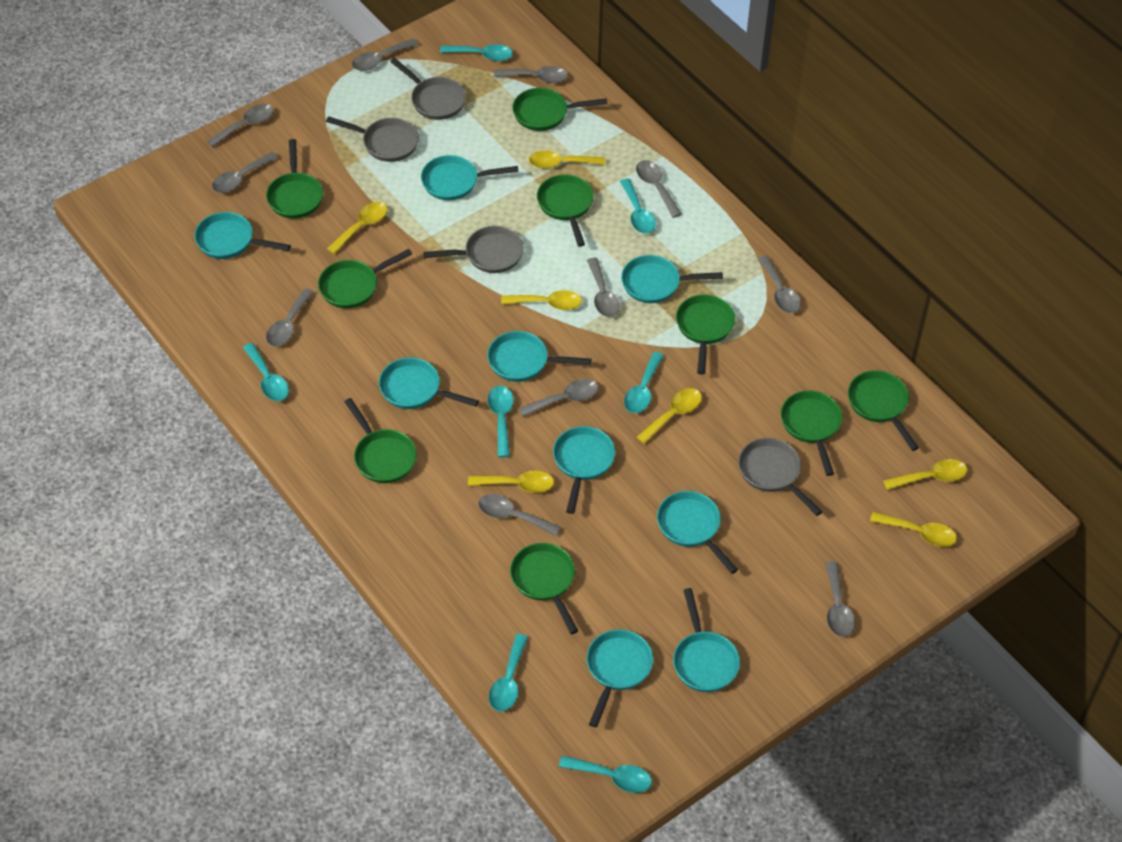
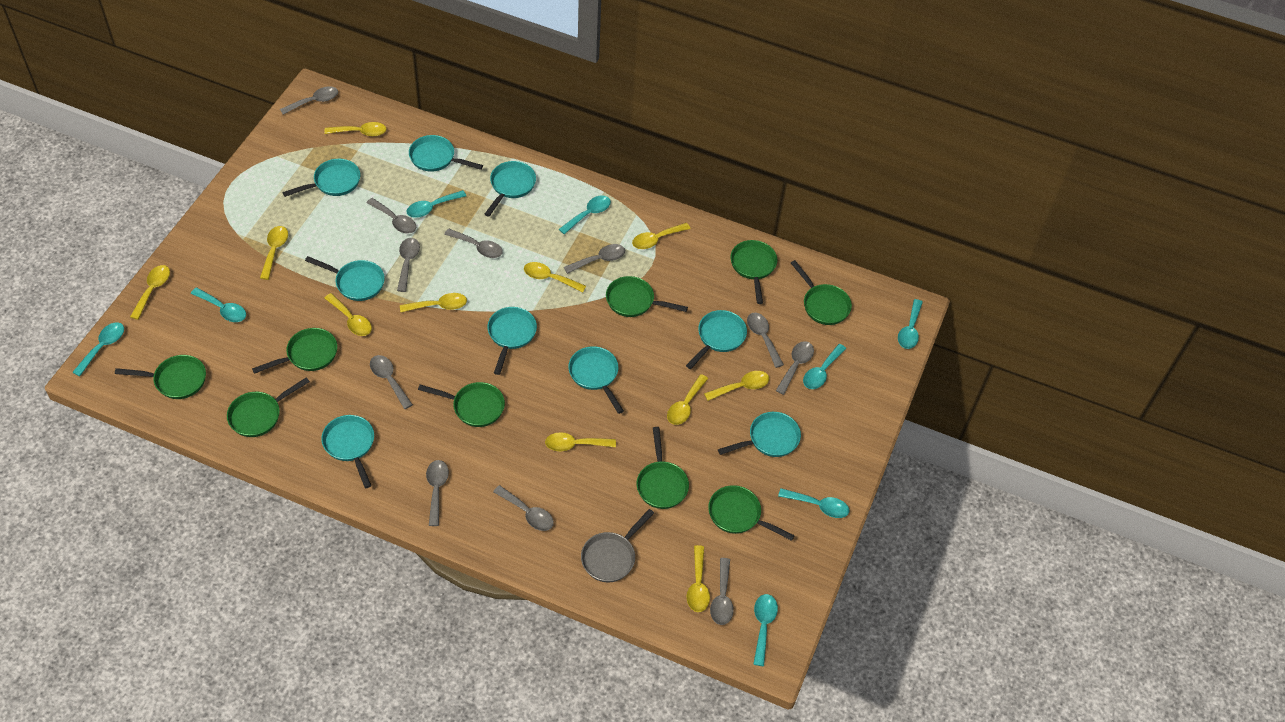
grey pan: [326,116,419,162] [390,58,466,120] [423,226,524,273] [738,438,822,516] = 4 -> [581,509,654,583] = 1
turquoise spoon: [243,343,289,401] [440,44,513,61] [487,386,514,457] [489,634,528,712] [559,756,652,793] [620,179,656,234] [624,352,664,413] = 7 -> [72,322,124,376] [191,287,246,322] [406,190,466,218] [559,195,611,234] [753,594,778,666] [778,488,849,518] [803,344,846,389] [898,299,923,349] = 8
yellow spoon: [327,202,387,254] [468,471,554,493] [501,290,582,310] [529,150,605,169] [636,388,702,444] [870,512,957,547] [883,459,967,490] = 7 -> [130,265,170,320] [260,226,288,280] [324,122,386,136] [325,293,372,336] [400,293,467,312] [524,262,586,293] [545,432,616,451] [632,223,691,249] [667,374,708,425] [687,545,710,612] [704,371,769,401] = 11

